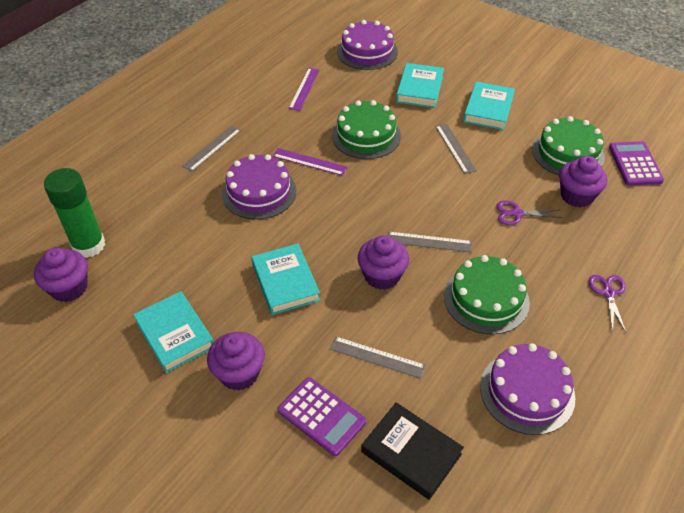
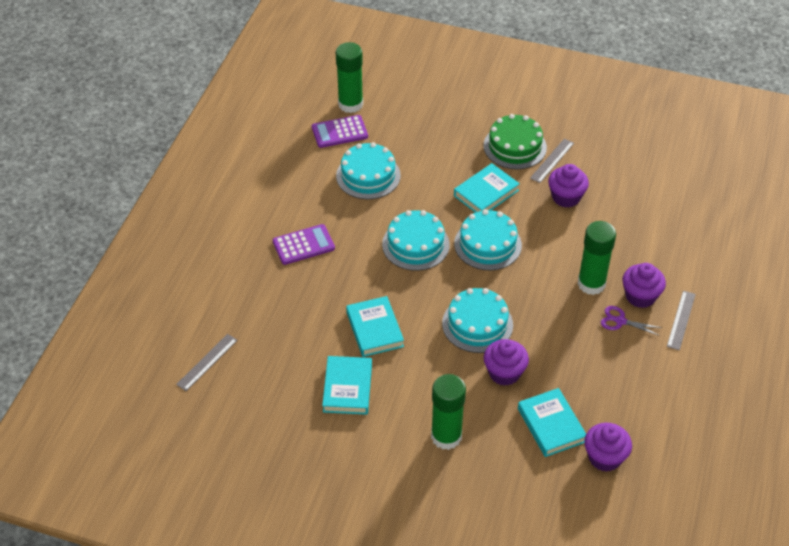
black book: [361,402,464,500] = 1 -> none = 0
green cake: [332,100,401,159] [444,255,530,335] [532,116,605,175] = 3 -> [484,114,547,169] = 1
green glue stick: [44,168,105,258] = 1 -> [336,42,363,113] [431,374,466,450] [577,221,616,295] = 3
grey ruler: [182,126,241,172] [330,336,426,379] [388,232,472,252] [435,124,477,174] = 4 -> [176,334,237,391] [530,138,574,183] [667,291,696,350] = 3
purple cake: [222,154,296,220] [337,20,398,70] [480,343,575,435] = 3 -> none = 0
purple ruler: [273,148,347,176] [289,68,319,111] = 2 -> none = 0
purple scissors: [496,200,563,225] [588,275,626,332] = 2 -> [601,306,662,336] = 1
turquoise cake: none = 0 -> [336,142,401,199] [382,210,450,271] [442,288,513,353] [454,209,522,270] = 4

